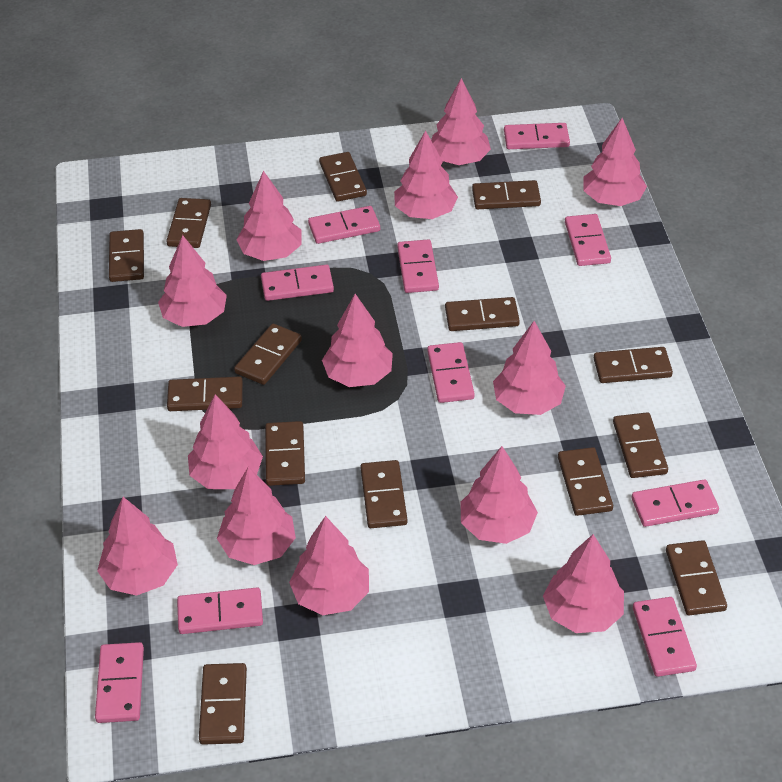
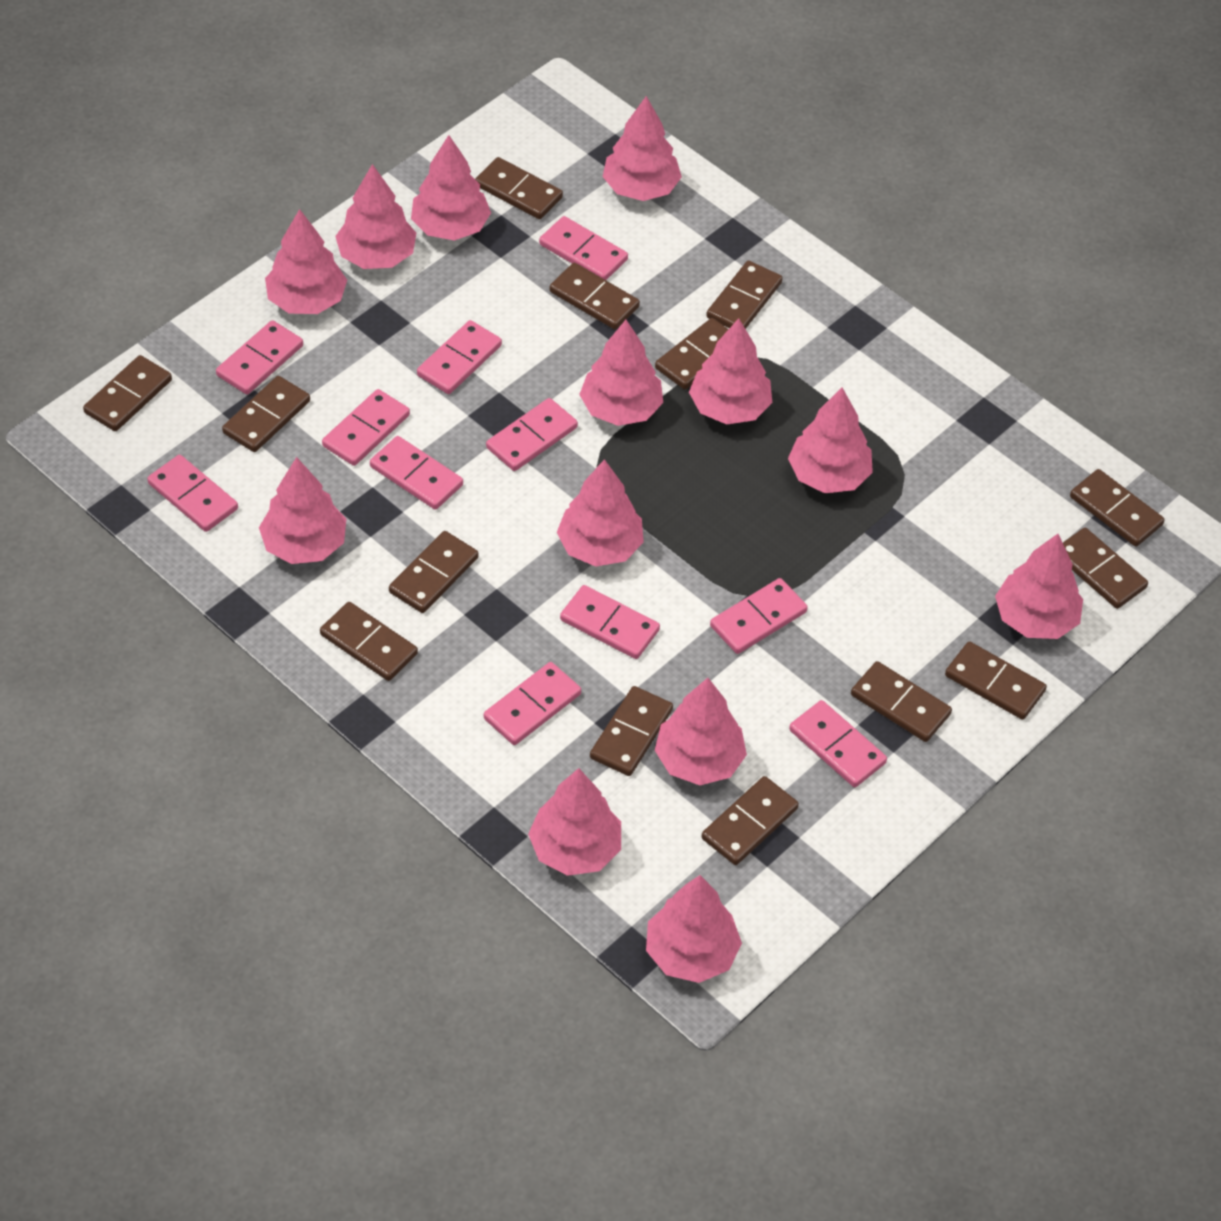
pink domino: [95,642,144,723] [177,588,263,634] [261,265,334,301] [308,206,380,244] [397,239,439,293] [427,342,475,403] [504,123,570,149] [565,214,611,266] [632,479,719,527] [633,597,697,677] = 10 -> [147,455,238,532] [216,320,303,395] [322,389,410,466] [370,436,463,510] [417,320,502,394] [484,662,581,745] [486,398,578,471] [539,216,628,280] [560,585,660,659] [710,578,808,654] [789,700,887,787] = 11

